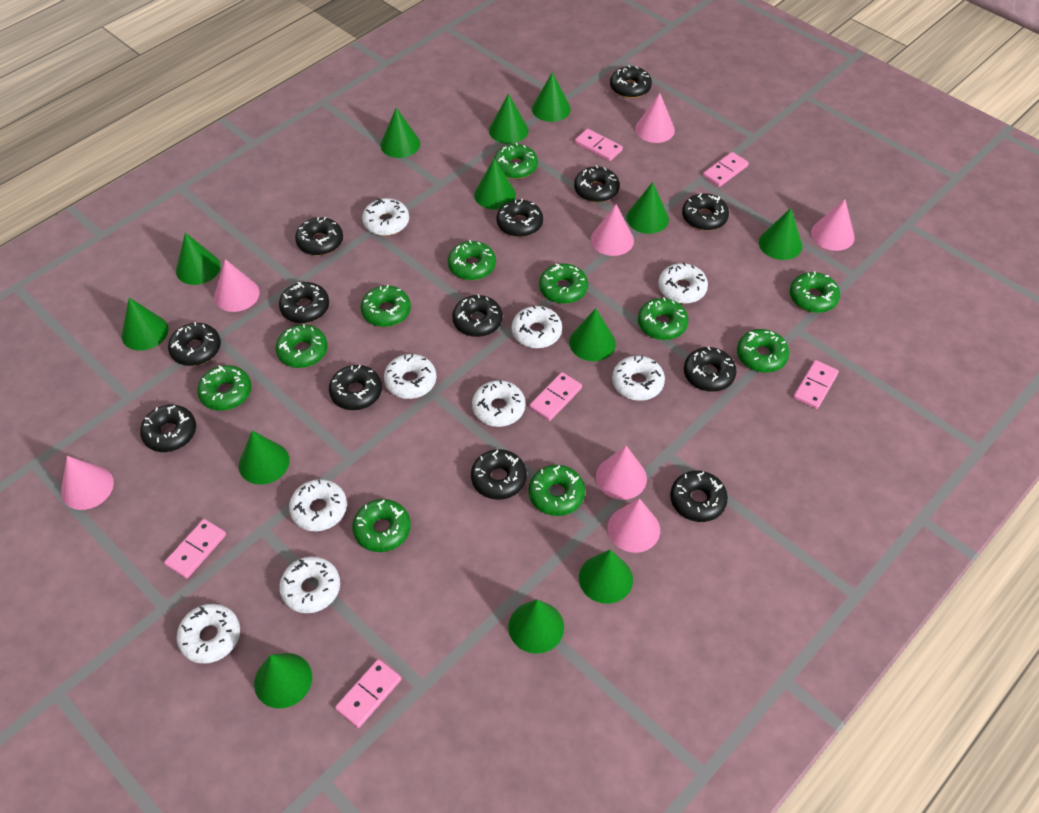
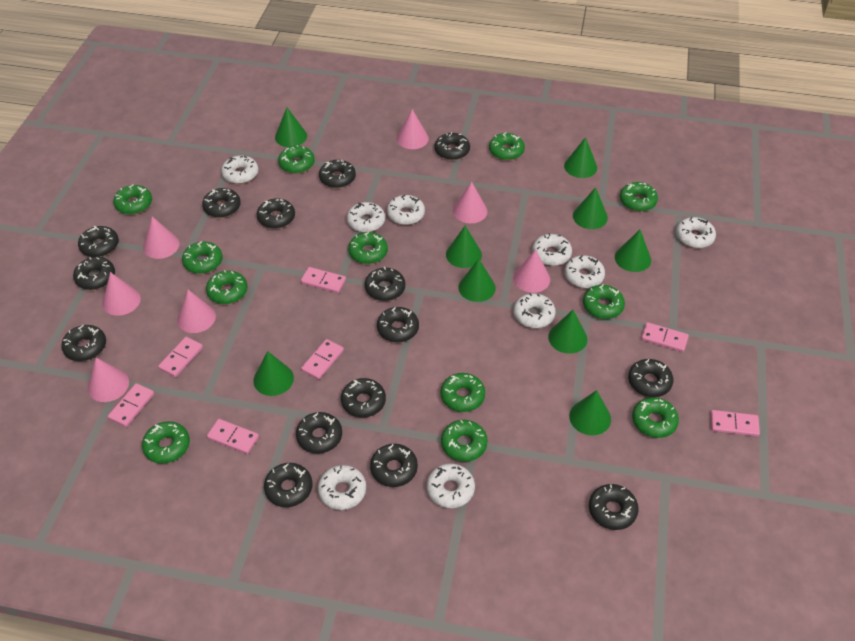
black donut: [140,405,196,452] [168,322,221,366] [279,282,329,323] [295,217,343,255] [329,365,382,410] [452,294,503,337] [471,449,527,500] [497,199,543,237] [574,165,620,202] [610,65,652,98] [670,471,728,522] [682,193,729,230] [684,347,737,392] = 13 -> [61,325,106,361] [73,257,115,290] [78,226,119,257] [202,188,241,218] [257,198,295,229] [264,463,313,507] [296,412,342,454] [319,160,356,188] [341,378,386,418] [365,267,405,301] [370,444,418,487] [377,307,419,342] [434,132,470,160] [589,484,639,530] [628,359,673,397] = 15
green cone: [121,298,169,351] [176,233,220,285] [239,431,289,485] [254,653,312,709] [380,108,420,158] [474,158,516,210] [489,93,528,144] [508,599,564,654] [532,72,571,122] [569,308,616,361] [579,550,633,604] [626,182,669,234] [759,208,802,260] = 13 -> [253,351,294,396] [275,108,307,147] [446,226,482,268] [458,259,496,302] [548,310,587,354] [564,137,597,178] [569,390,611,435] [573,187,608,229] [615,230,651,272] = 9
green donut: [197,365,252,411] [276,324,328,368] [352,499,411,552] [361,285,411,327] [448,240,496,280] [494,143,538,179] [529,465,585,516] [539,263,588,304] [638,297,688,340] [737,329,789,373] [790,271,840,313] = 11 -> [113,184,152,214] [142,421,190,464] [182,241,223,274] [206,270,247,304] [278,145,315,174] [348,232,388,264] [441,373,485,412] [441,420,488,462] [489,132,525,160] [583,285,625,319] [620,182,658,211] [632,397,679,438] = 12
pink domino: [164,519,226,579] [335,659,401,728] [529,372,582,421] [575,129,623,161] [703,152,749,187] [793,360,839,409] = 6 -> [108,383,154,427] [158,337,203,377] [207,419,259,454] [301,267,346,293] [301,339,344,380] [641,322,689,352] [710,410,760,437] = 7

